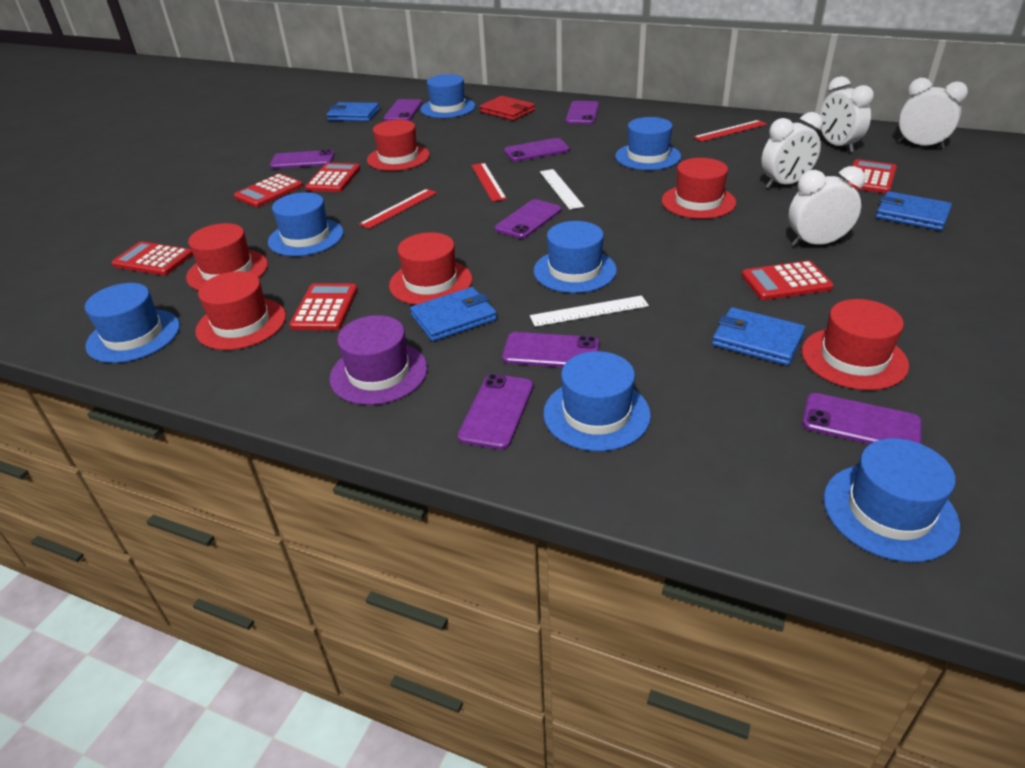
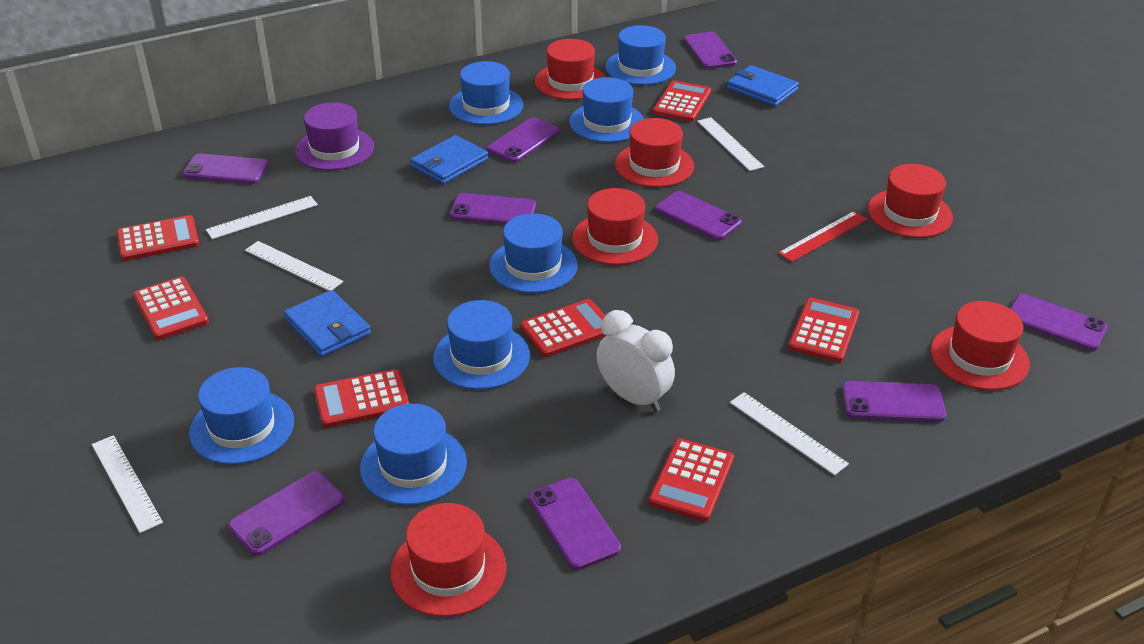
blue wallet: [326,102,380,121] [410,287,497,342] [712,307,805,366] [876,191,952,231] = 4 -> [283,290,371,357] [410,135,488,184] [727,65,799,107] = 3
purple phone: [270,149,335,169] [383,99,423,121] [458,374,533,450] [495,199,561,239] [502,332,599,367] [504,138,570,162] [565,101,599,124] [802,393,922,444] = 8 -> [183,154,268,184] [228,471,344,556] [450,193,536,224] [487,118,560,162] [529,478,621,570] [656,191,741,240] [684,32,737,69] [842,381,946,422] [1010,294,1108,350] = 9
red calculator: [111,241,193,275] [234,174,303,207] [289,283,358,330] [305,163,361,192] [742,260,834,300] [847,159,897,193] = 6 -> [117,215,199,261] [133,277,209,340] [314,369,410,428] [520,299,607,357] [649,438,734,522] [653,80,711,122] [788,298,859,362] = 7
red ruler: [359,189,437,229] [471,163,507,202] [693,120,767,142] = 3 -> [778,211,868,262] = 1
red wallet: [480,96,535,121] = 1 -> none = 0
white clock: [761,112,823,189] [789,166,865,247] [820,76,874,153] [898,78,968,149] = 4 -> [597,310,675,412] = 1
white ruler: [530,295,649,327] [540,169,584,210] = 2 -> [92,435,163,533] [206,196,318,239] [245,241,344,291] [697,117,764,171] [730,392,849,475] = 5

